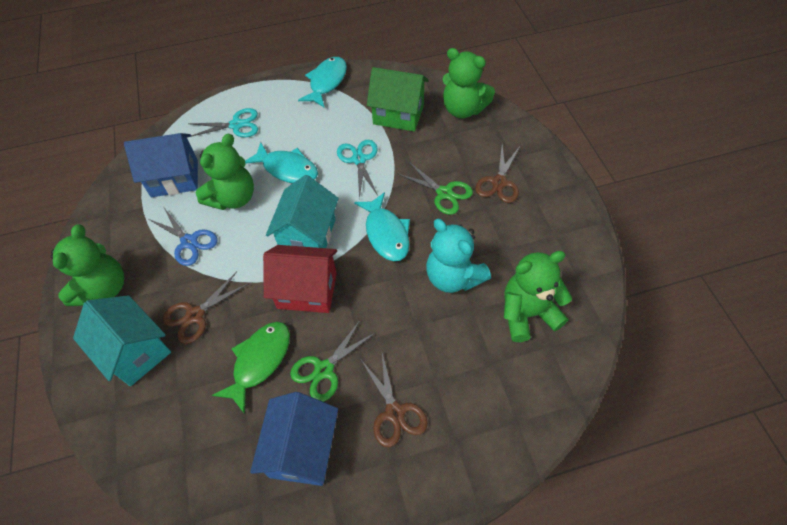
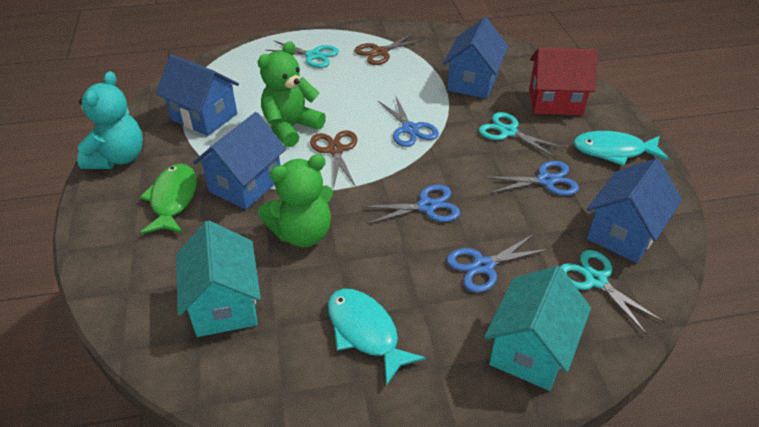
blue house: [124,133,198,197] [250,392,338,486] = 2 -> [156,54,239,136] [193,112,286,210] [443,17,508,99] [587,158,682,263] = 4
blue scissors: [148,208,218,266] = 1 -> [361,184,460,224] [378,95,439,147] [447,234,550,293] [483,161,579,196] = 4
brown scissors: [163,272,248,344] [361,353,428,447] [475,145,520,203] = 3 -> [310,130,358,189] [355,33,424,65] = 2
green house: [367,67,429,132] = 1 -> none = 0
green scissors: [290,319,375,402] [398,162,473,215] = 2 -> none = 0
green teddy bear: [50,225,124,306] [195,133,254,210] [442,48,495,118] [504,251,572,342] = 4 -> [258,41,326,147] [258,154,333,247] = 2
turquoise fish: [245,142,318,183] [298,57,347,108] [354,192,410,261] = 3 -> [328,289,426,386] [573,131,669,166] = 2
turquoise scissors: [188,108,258,137] [337,140,378,198] = 2 -> [265,40,339,68] [479,112,566,158] [560,250,664,335] = 3

